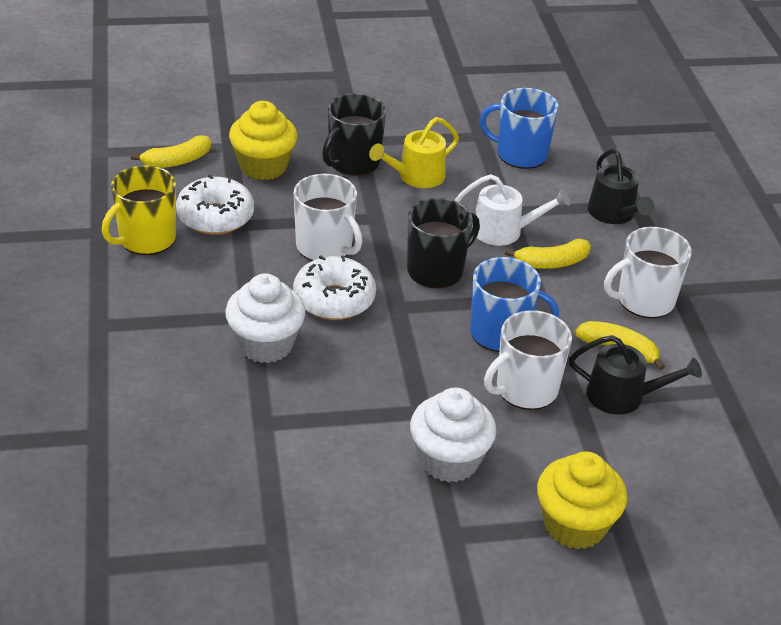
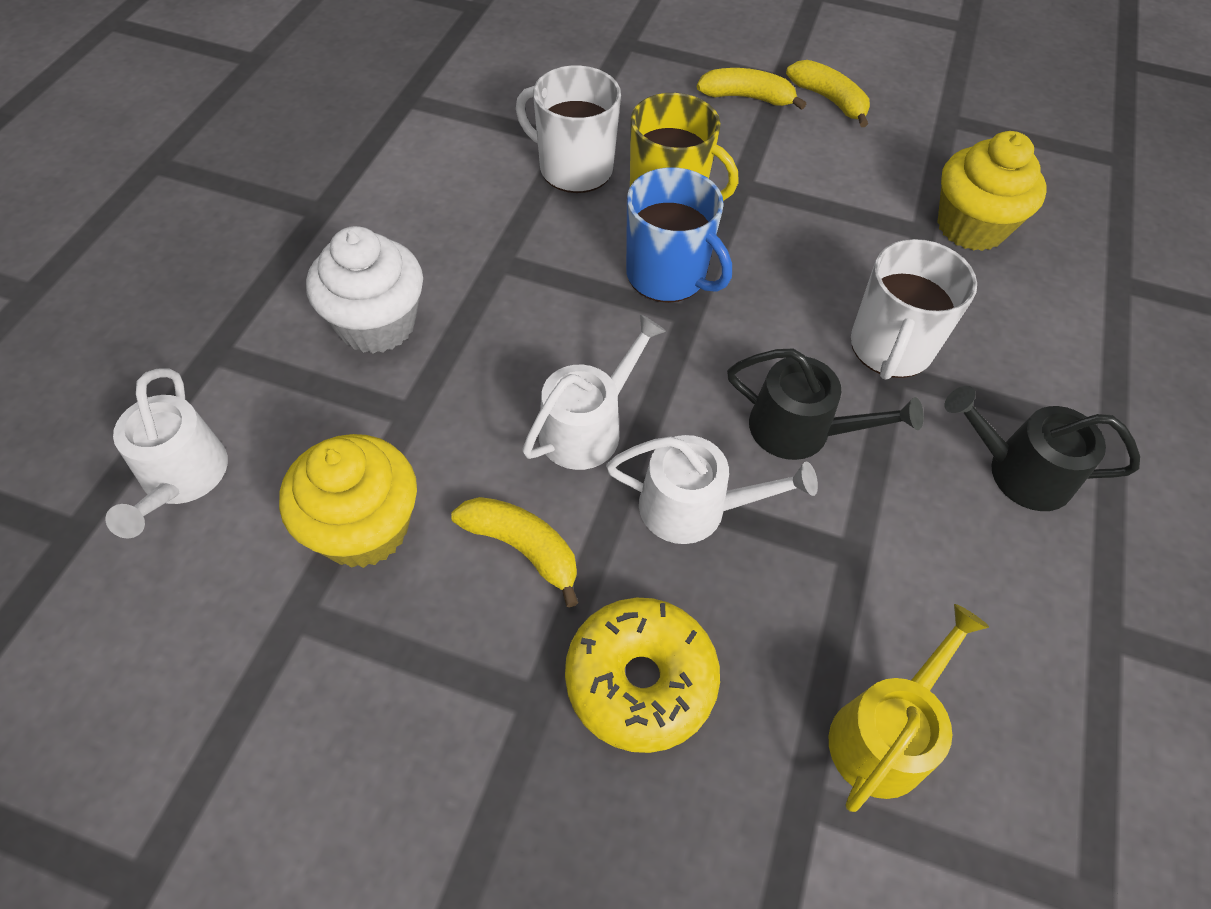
black mug: [322,93,386,176] [407,198,480,288] = 2 -> none = 0
blue mug: [470,257,559,352] [479,88,558,169] = 2 -> [626,167,732,303] = 1
white cupcake: [225,273,305,363] [410,388,496,482] = 2 -> [306,226,423,353] = 1
white donut: [176,175,254,235] [293,255,376,320] = 2 -> none = 0
white mug: [294,174,363,261] [484,310,572,410] [604,227,692,318] = 3 -> [516,65,621,193] [851,239,977,380] = 2
white watering can: [455,174,570,246] = 1 -> [105,369,228,538] [522,314,666,470] [606,435,818,544] = 3
yellow donut: none = 0 -> [565,598,720,753] = 1

